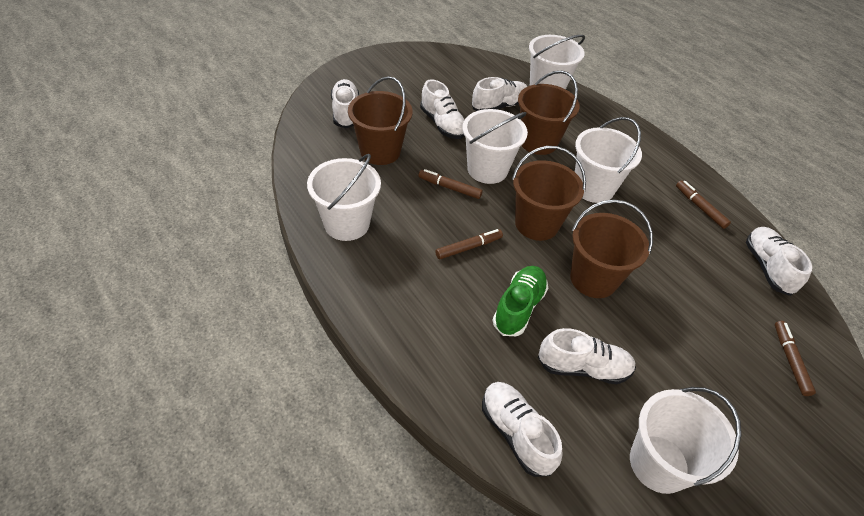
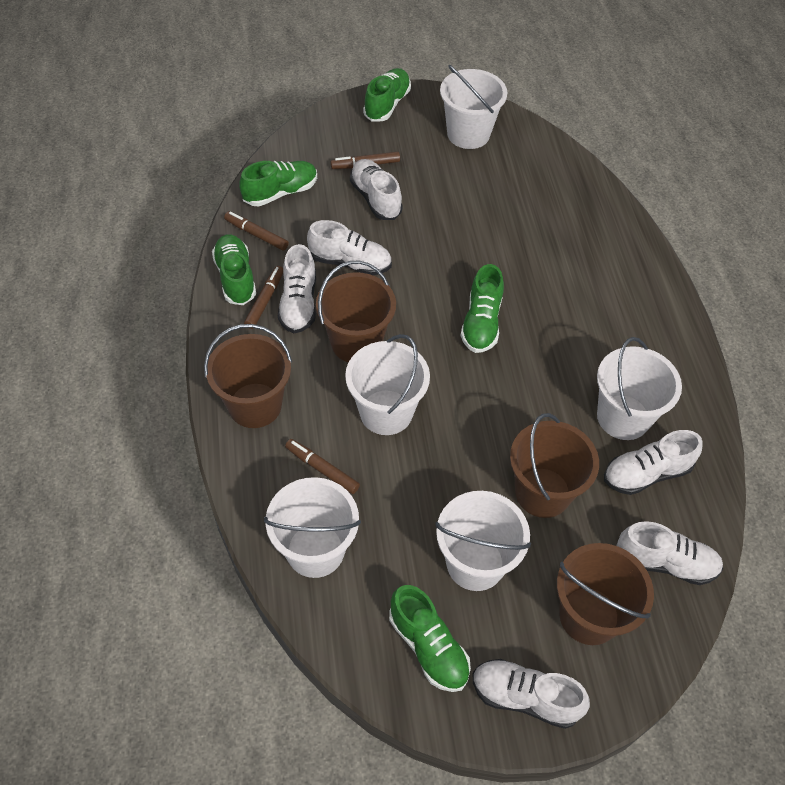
green shoe: [492,266,548,336] = 1 -> [212,234,256,305] [239,161,317,206] [363,68,411,121] [389,585,471,692] [461,264,504,353] = 5

